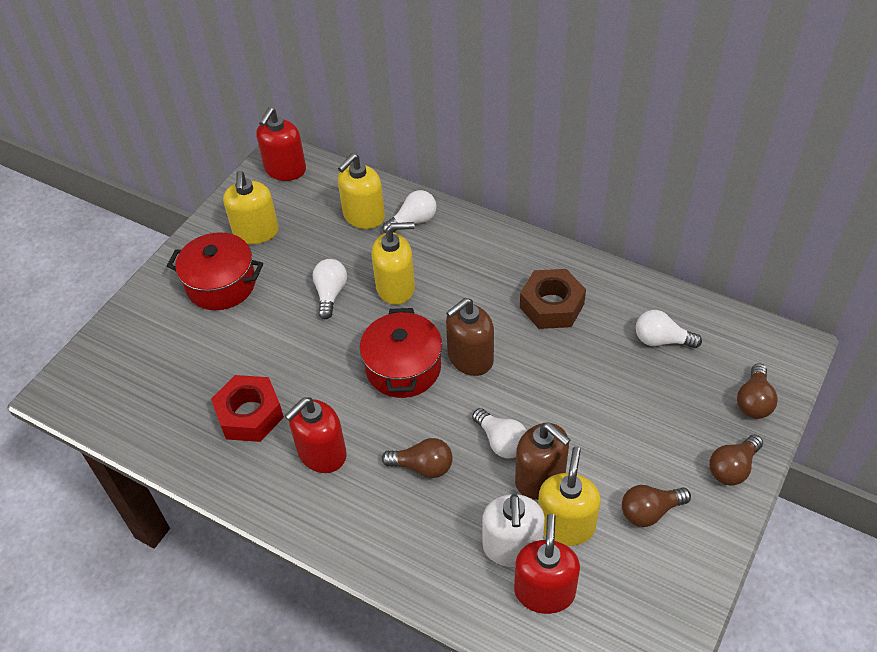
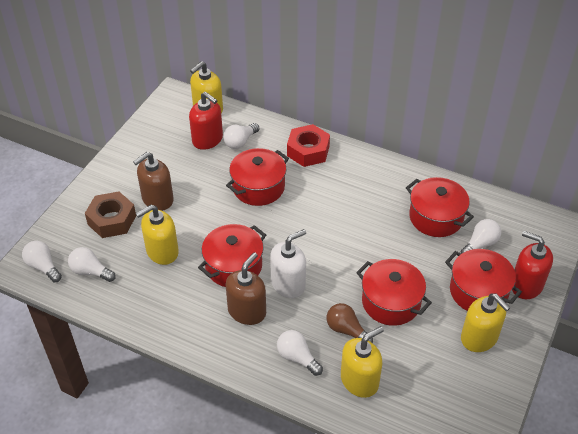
brown light bulb: [382,438,453,478] [622,485,691,527] [709,435,763,486] [737,363,778,419] = 4 -> [327,303,373,343] = 1
red pot: [167,232,263,310] [360,308,442,398] = 2 -> [198,224,266,287] [226,148,289,206] [356,259,432,326] [406,177,474,237] [445,249,522,311] = 5
red soap dispenser: [256,107,306,181] [285,397,347,473] [514,514,580,614] = 3 -> [189,92,223,150] [512,231,553,299] = 2
white light bulb: [312,259,347,319] [383,190,437,233] [472,408,527,459] [636,310,702,348] = 4 -> [22,241,62,282] [68,247,116,282] [223,123,259,149] [277,330,323,376] [461,219,501,254] = 5

